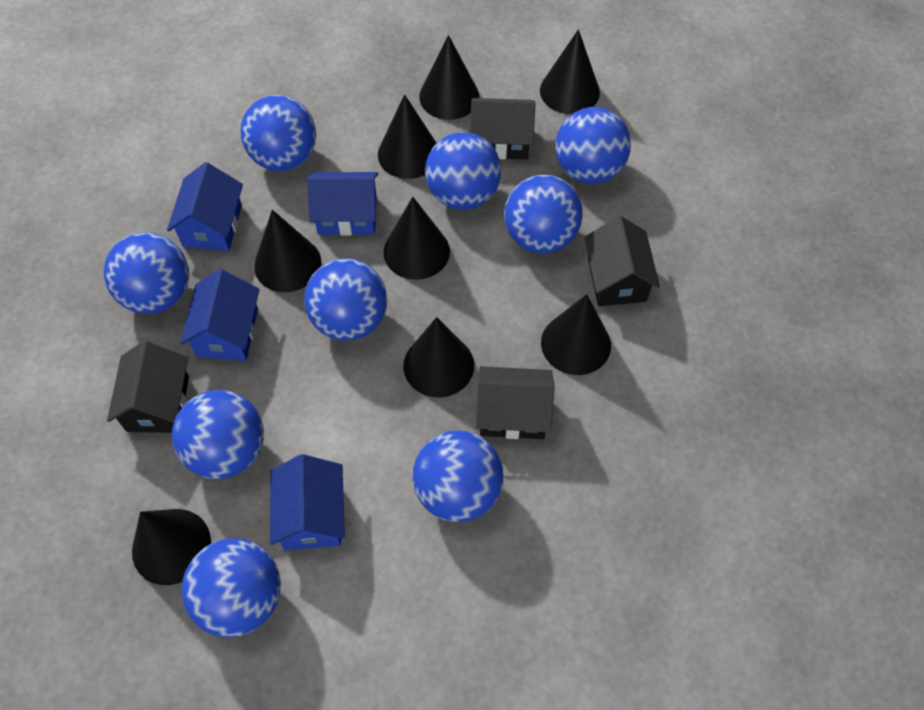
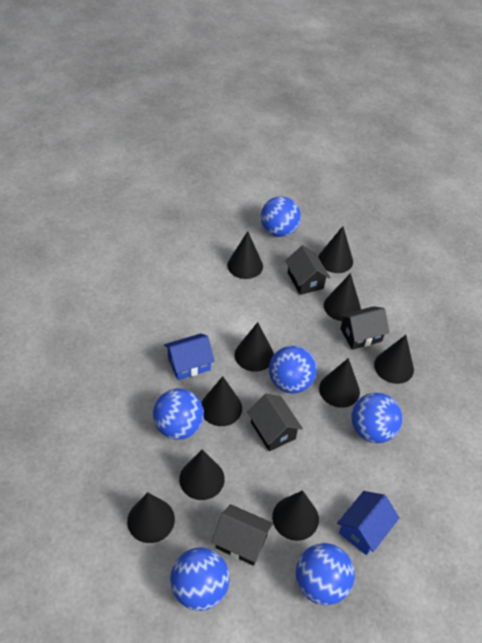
black cone: [132,509,211,585] [254,210,321,292] [378,94,436,179] [384,197,450,280] [403,317,474,397] [419,35,479,120] [540,29,600,114] [541,294,611,375] = 8 -> [127,492,175,543] [179,450,225,500] [201,376,242,426] [227,231,263,279] [235,322,274,372] [272,490,319,541] [318,226,353,273] [319,358,360,408] [324,273,361,321] [374,335,414,384] = 10
blue ball: [104,232,189,314] [172,390,264,479] [182,538,281,638] [240,95,316,171] [304,258,387,341] [412,431,503,522] [425,132,501,210] [504,174,583,254] [555,107,631,184] = 9 -> [153,388,204,440] [170,547,230,611] [261,196,301,237] [269,345,317,394] [296,543,355,605] [351,393,403,443] = 6
blue house: [167,162,243,251] [180,269,259,361] [270,454,345,551] [307,172,378,236] = 4 -> [164,333,214,380] [337,491,399,555] = 2

